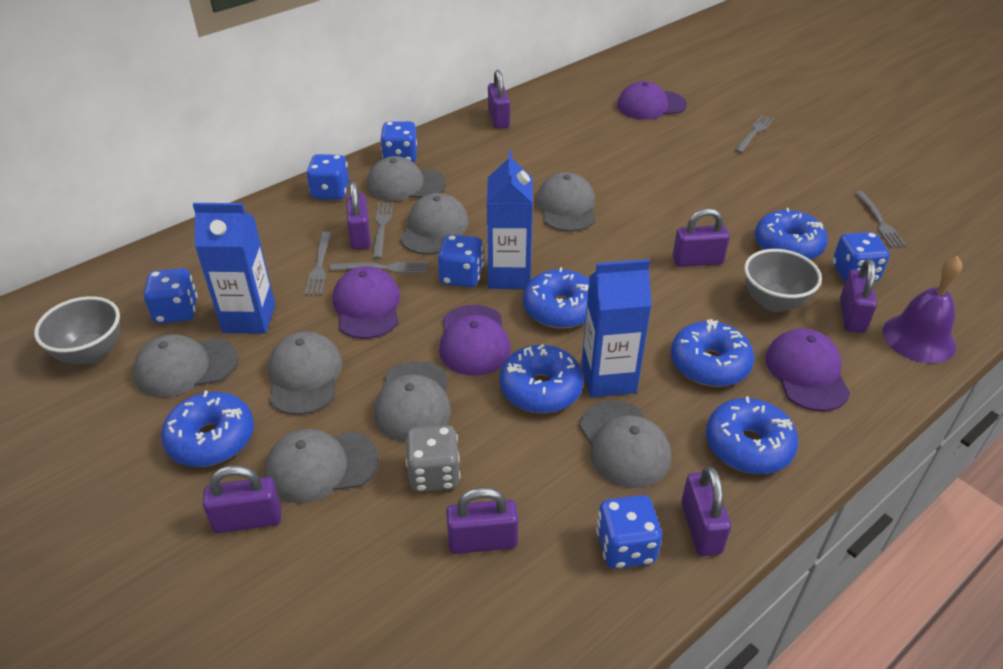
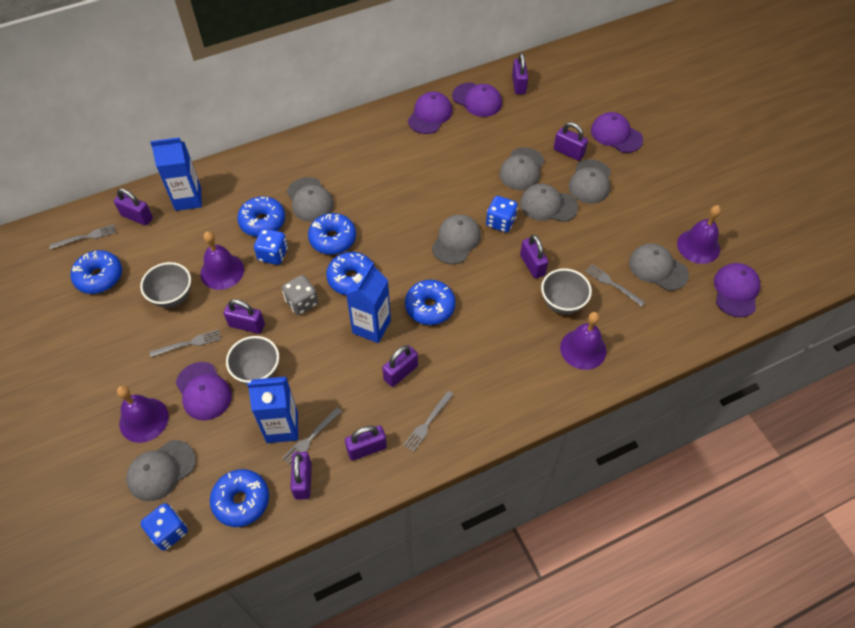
blue dice: [144,268,198,323] [306,154,349,200] [380,121,417,163] [438,235,483,287] [596,495,662,569] [833,232,890,282] = 6 -> [141,503,188,551] [254,229,288,265] [486,196,518,232] = 3
grey bowl: [34,296,120,364] [744,249,822,312] = 2 -> [140,262,191,308] [226,336,279,384] [541,268,592,314] = 3
grey cap: [133,334,239,397] [265,429,379,503] [268,331,343,415] [367,156,446,201] [374,361,451,442] [400,193,469,255] [536,172,596,232] [579,400,671,488] = 8 -> [126,440,196,501] [287,177,334,222] [432,214,481,264] [499,148,544,190] [520,184,578,222] [569,159,611,204] [629,243,689,291] = 7
purple bell: [882,256,962,363] = 1 -> [117,386,169,443] [200,231,244,290] [560,312,606,370] [677,205,721,264] = 4
purple cap: [333,266,400,339] [439,305,511,376] [617,81,687,120] [765,328,850,411] = 4 -> [176,362,232,421] [408,91,452,134] [452,83,502,117] [591,112,643,153] [714,263,760,317] = 5
purple padlock: [203,465,281,533] [346,182,371,250] [446,487,518,554] [488,70,510,129] [673,208,730,267] [681,466,731,556] [840,259,877,333] = 7 -> [114,188,153,226] [224,299,265,334] [290,452,312,500] [345,425,387,461] [382,345,418,387] [512,53,528,94] [520,235,548,279] [554,122,588,161] = 8

